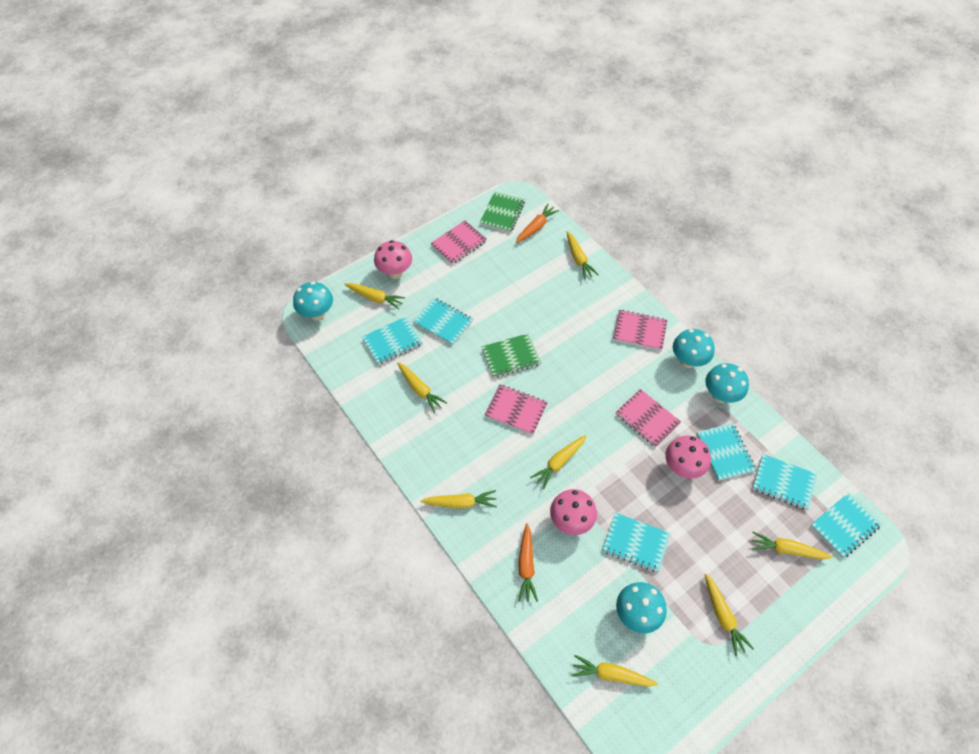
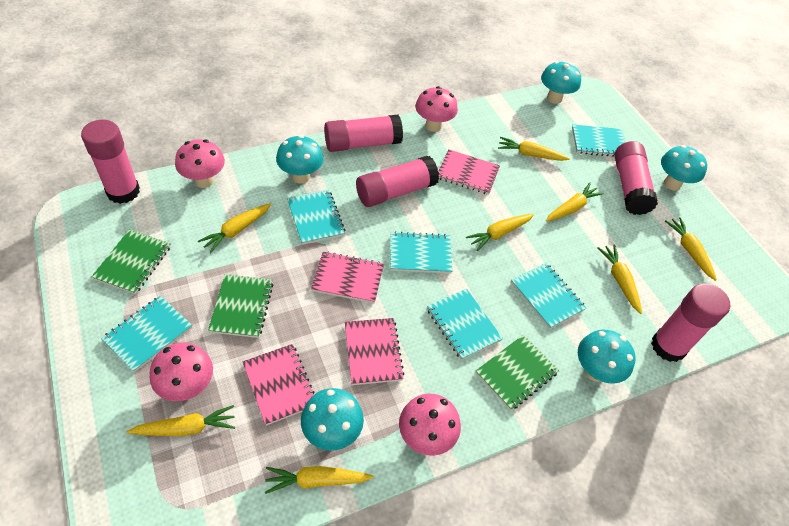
green notebook: [480,191,525,233] [482,333,541,378] = 2 -> [91,229,171,294] [208,274,273,338] [476,335,559,411] = 3
orange carrot: [516,204,559,243] [518,523,538,602] = 2 -> none = 0
pink glue stick: none = 0 -> [81,120,140,204] [324,114,403,152] [356,156,439,207] [614,141,658,215] [651,283,730,362] = 5
pink mushroom: [374,240,412,279] [550,489,597,535] [665,435,711,479] = 3 -> [150,342,213,401] [175,139,225,188] [399,394,461,456] [415,86,458,132] = 4
turquoise mushroom: [293,282,333,321] [616,582,667,633] [673,329,715,368] [705,363,749,403] = 4 -> [276,135,324,184] [301,388,364,451] [541,61,581,104] [578,329,635,384] [661,145,707,191] = 5

